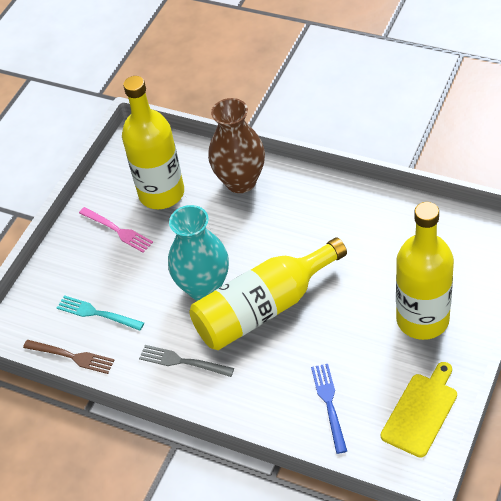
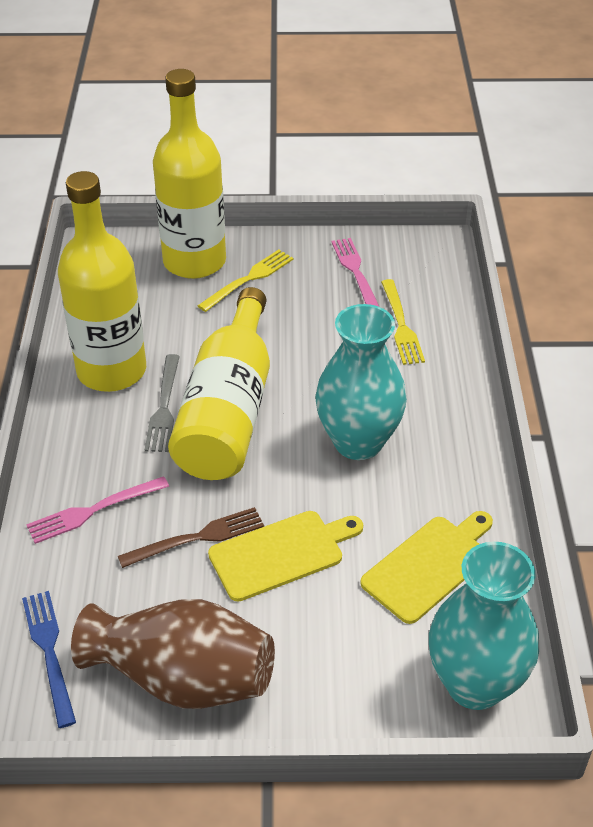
pink fork: [79,207,153,253] = 1 -> [26,476,169,544] [331,238,379,306] = 2
turquoise fork: [57,295,144,331] = 1 -> none = 0
turquoise vase: [168,205,229,301] = 1 -> [315,304,407,460] [429,542,539,710] = 2
yellow cutting board: [381,362,457,458] = 1 -> [208,511,363,602] [360,511,493,624] = 2
yellow fork: none = 0 -> [197,250,294,312] [381,279,425,365] = 2

